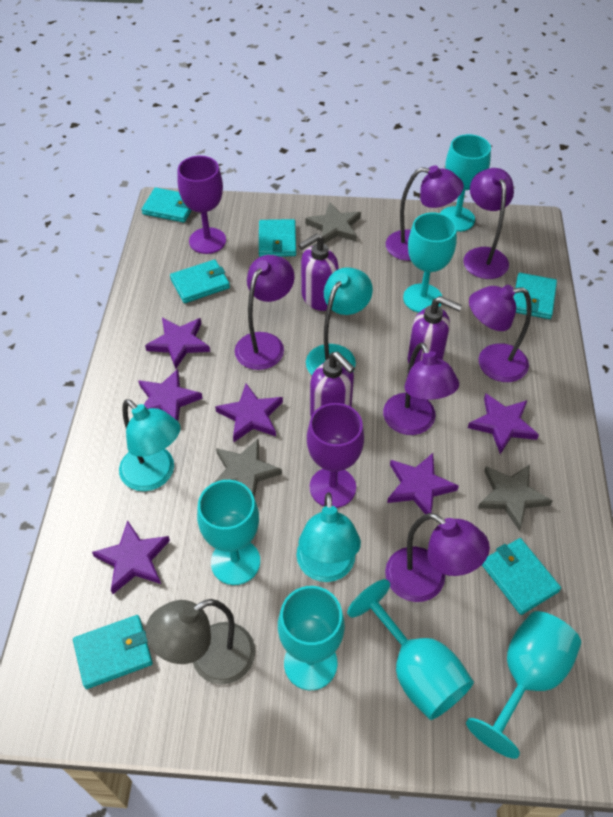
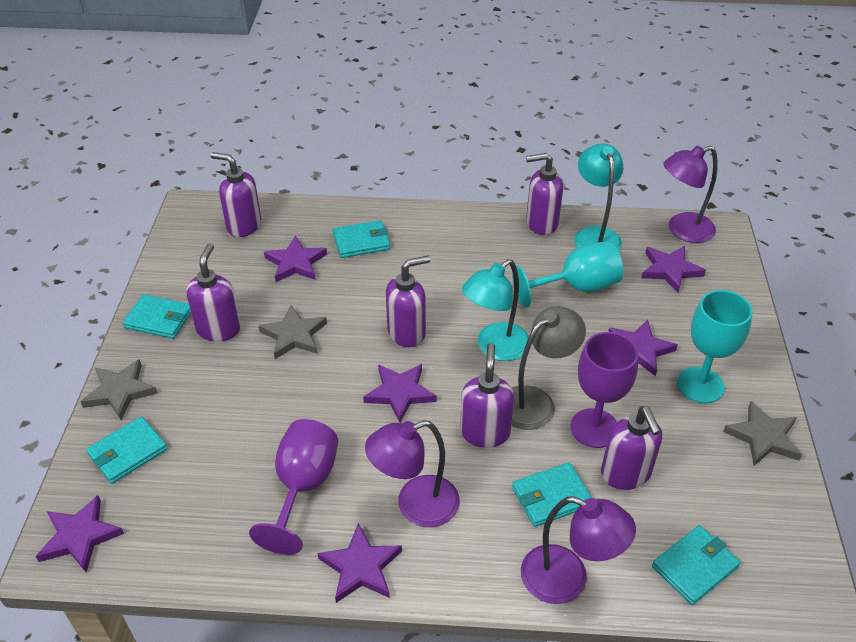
purple lamp: [235,255,295,370] [383,342,459,435] [385,513,490,602] [386,165,464,261] [463,168,514,279] [469,285,531,382] = 6 -> [365,420,460,527] [521,496,636,604] [663,146,718,243] = 3
purple soap dispenser: [298,233,338,311] [310,352,355,416] [408,296,462,364] = 3 -> [186,243,241,341] [211,152,261,237] [386,256,430,347] [460,343,514,448] [526,153,563,235] [601,406,662,490] = 6
turquoise goblet: [197,480,260,585] [278,586,345,690] [347,579,474,720] [403,213,457,313] [440,134,491,232] [466,611,581,759] = 6 -> [512,241,623,308] [677,290,753,403] = 2
turquoise lamp: [119,399,181,491] [296,492,361,582] [306,267,373,375] = 3 -> [462,259,529,361] [574,143,624,251] = 2
turquoise wallet: [73,615,153,689] [141,187,192,223] [170,259,230,303] [259,219,296,257] [482,538,561,615] [514,273,557,319] = 6 -> [86,416,167,484] [123,294,191,339] [333,220,390,258] [512,462,592,527] [652,525,740,605] = 5

